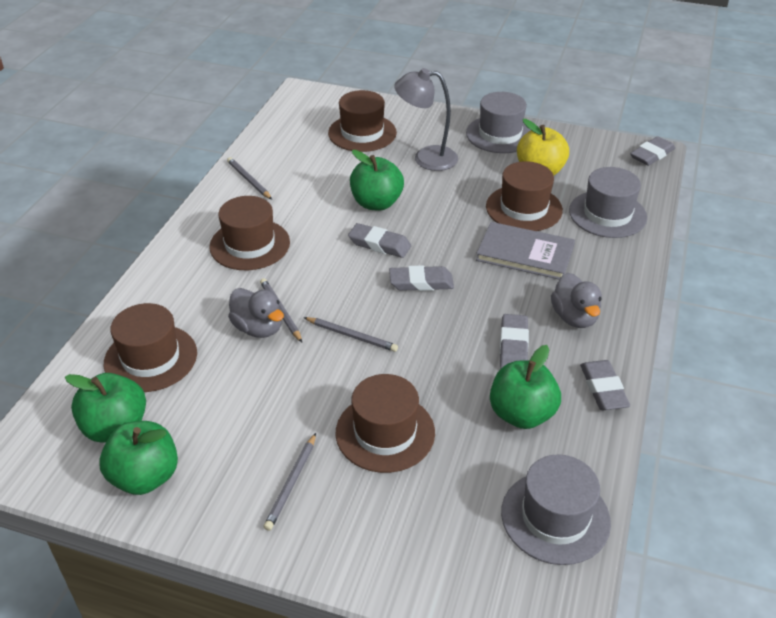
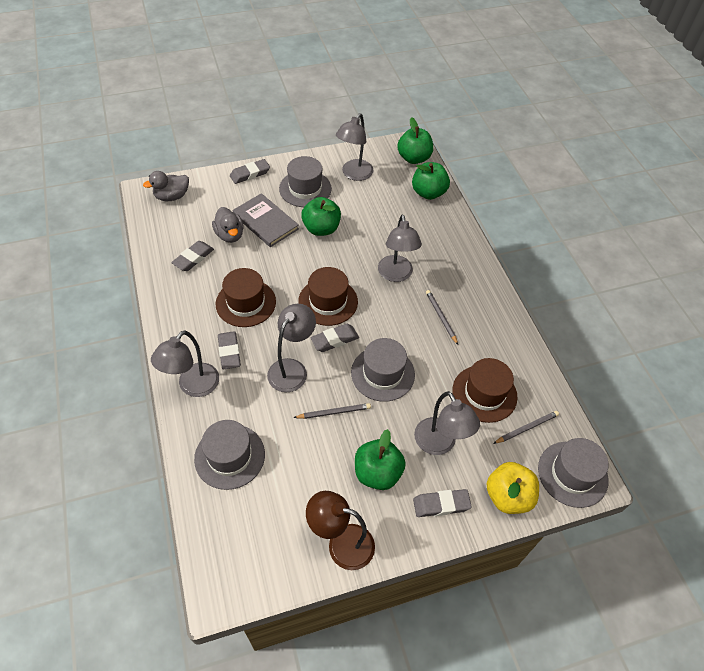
brown hat: [104,303,197,392] [209,196,290,270] [328,90,397,152] [335,374,435,473] [486,161,563,231] = 5 -> [216,268,276,327] [298,267,358,326] [453,358,518,423] = 3
brown lamp: none = 0 -> [306,491,375,570] = 1
grey hat: [466,92,531,153] [501,454,611,565] [569,167,647,238] = 3 -> [194,420,265,490] [279,156,332,207] [351,338,415,402] [538,438,609,508] = 4
grey lamp: [394,68,458,171] = 1 -> [151,330,219,397] [267,304,316,392] [336,113,373,181] [378,214,422,282] [414,391,480,455] = 5
grey pencil: [227,157,272,200] [260,278,302,342] [264,433,316,531] [303,317,398,352] = 4 -> [293,403,371,419] [426,290,458,345] [493,411,559,444] = 3

